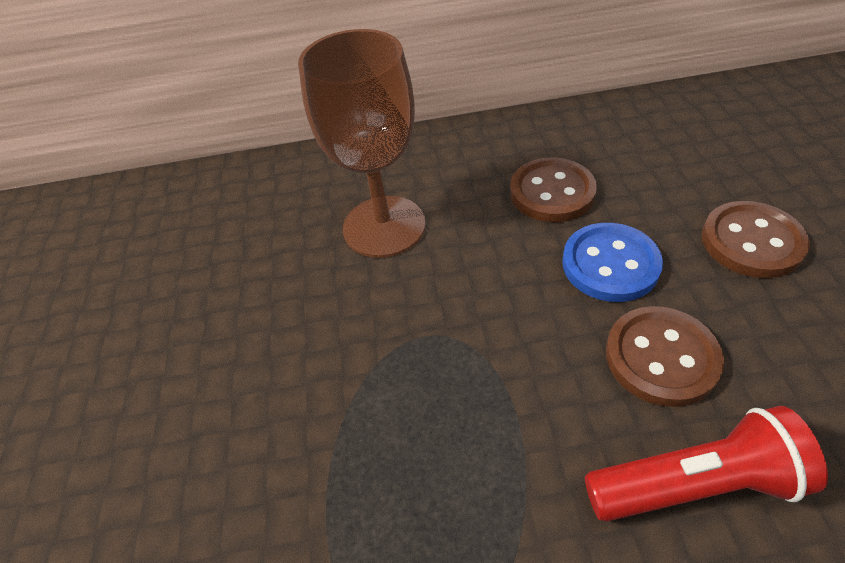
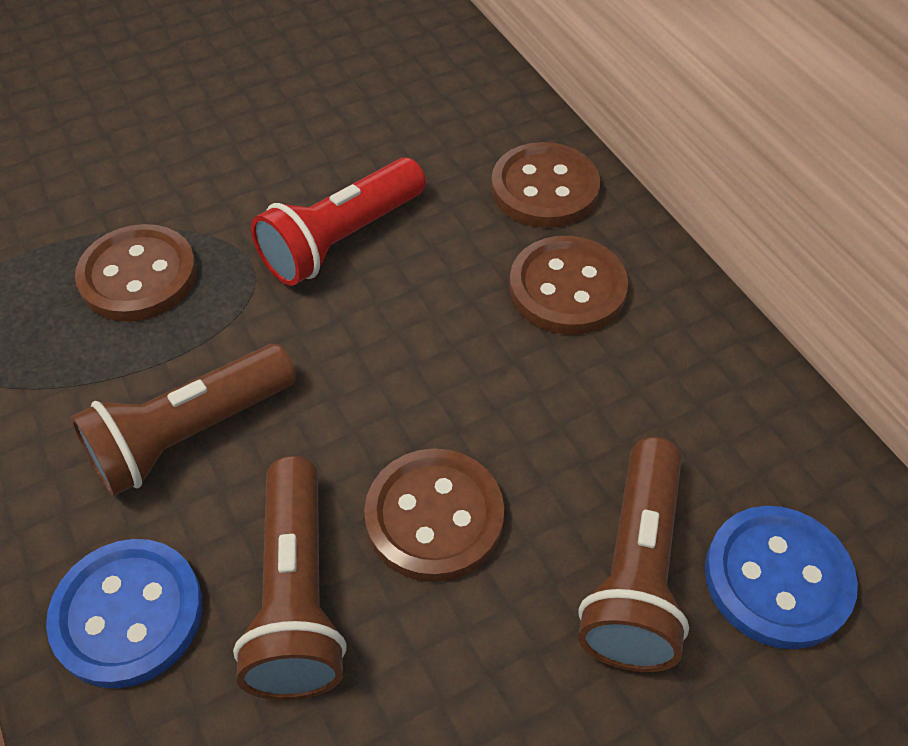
blue button: [562,223,663,302] = 1 -> [46,539,203,688] [705,506,858,649] = 2
brown button: [510,158,597,222] [606,306,724,407] [702,201,810,278] = 3 -> [75,224,197,322] [364,448,504,582] [491,142,600,228] [509,236,628,335] = 4
brown flashlight: none = 0 -> [70,344,296,497] [233,456,347,700] [578,437,689,672] = 3
brown goblet: [298,29,426,258] = 1 -> none = 0

